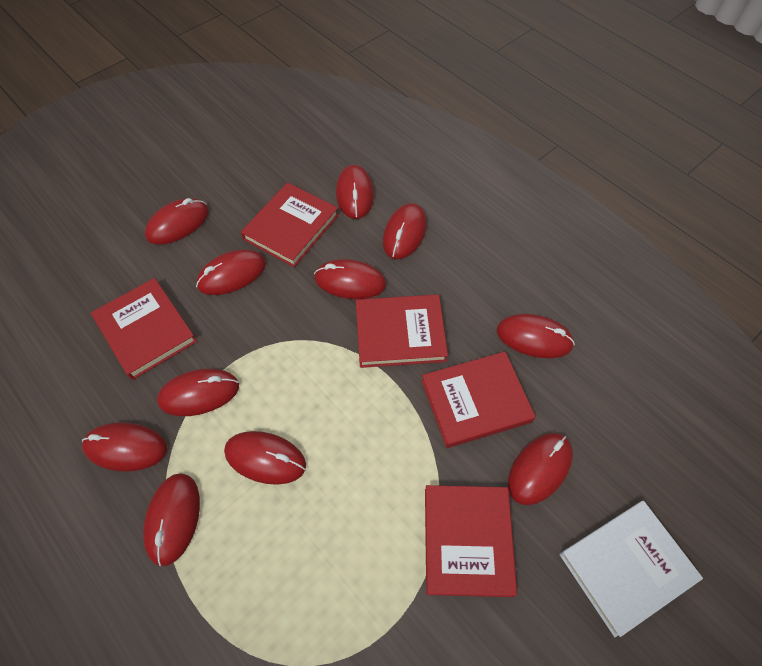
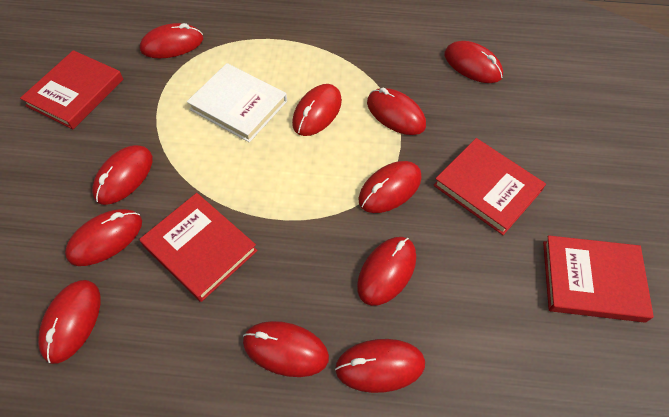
red book: [91,278,197,380] [241,182,339,267] [356,294,448,368] [421,352,536,448] [425,485,517,597] = 5 -> [20,50,123,129] [139,193,258,302] [433,138,546,235] [543,235,654,323] = 4

